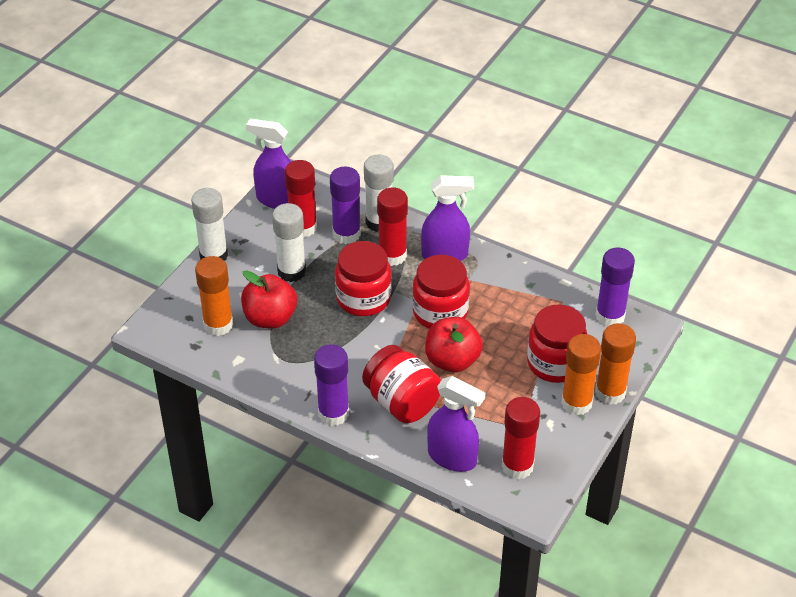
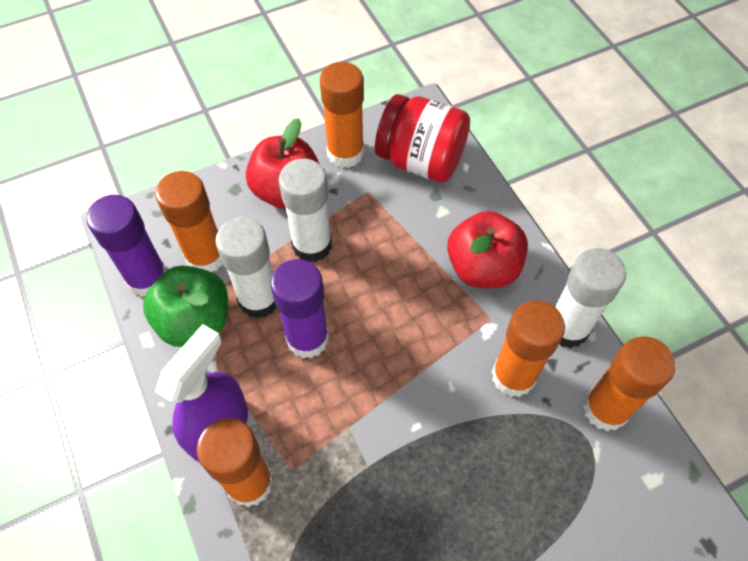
green apple: none = 0 -> [143,266,228,347] = 1
orange glue stick: [195,256,233,336] [561,334,601,416] [595,323,636,405] = 3 -> [155,171,223,272] [197,418,274,507] [320,62,364,168] [492,300,565,397] [583,336,676,431] = 5
purple glue stick: [314,344,349,426] [330,167,361,245] [596,248,635,326] = 3 -> [86,195,166,297] [271,259,329,358] = 2
purple spray bottle: [246,118,291,209] [421,175,474,261] [427,376,485,472] = 3 -> [155,324,248,462] = 1
red glue stick: [285,160,317,238] [377,187,408,266] [502,397,540,480] = 3 -> none = 0
red jar: [335,241,392,316] [362,345,441,423] [412,255,470,329] [527,305,587,383] = 4 -> [375,94,470,182] = 1

